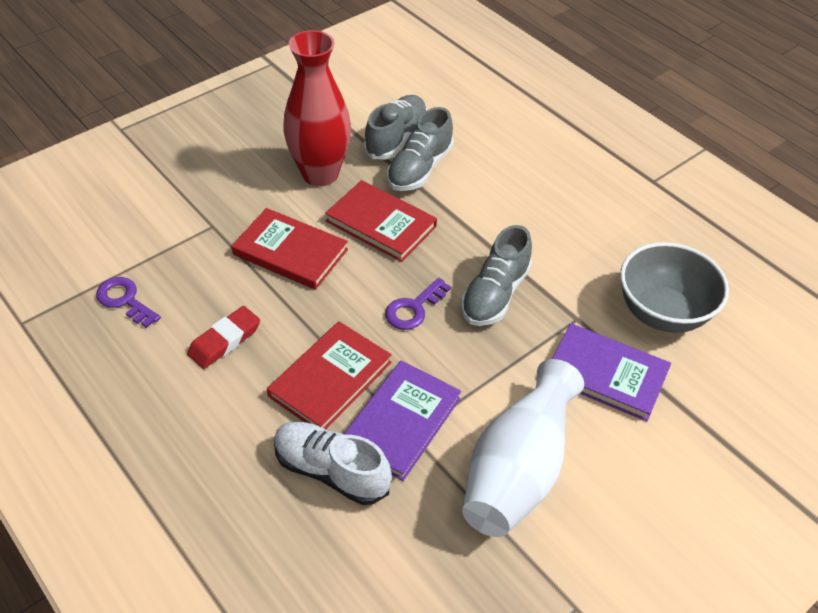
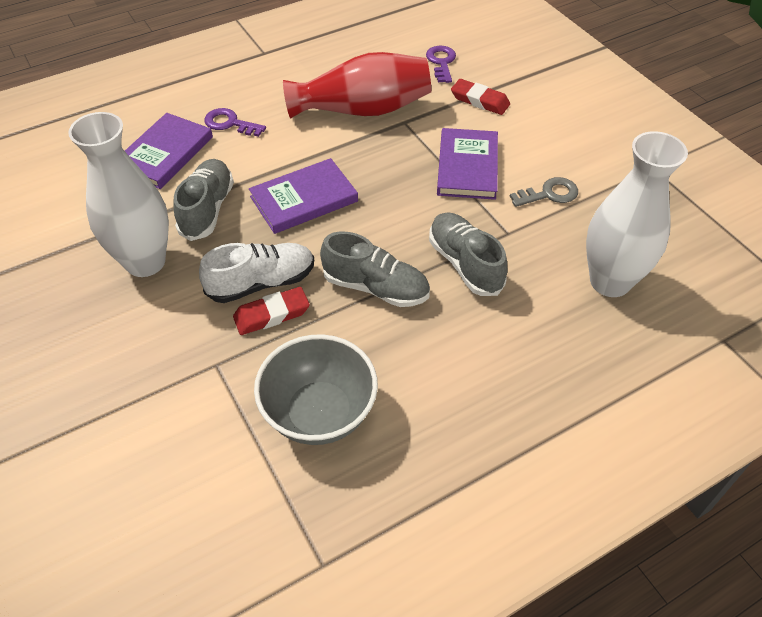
grey key: none = 0 -> [510,177,578,207] = 1
purple book: [344,361,461,481] [552,323,671,422] = 2 -> [125,113,213,189] [249,158,358,234] [437,128,498,200] = 3
red book: [231,208,348,290] [267,321,392,429] [325,180,437,262] = 3 -> none = 0
red eraser: [187,306,260,369] = 1 -> [233,287,310,335] [451,79,510,115] = 2
white vase: [462,359,584,537] = 1 -> [68,112,169,277] [586,131,688,297] = 2

